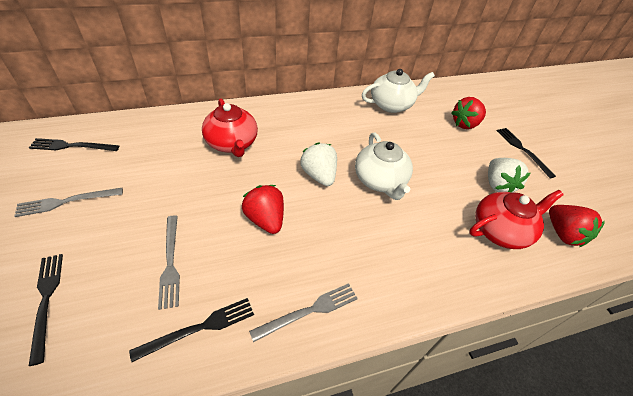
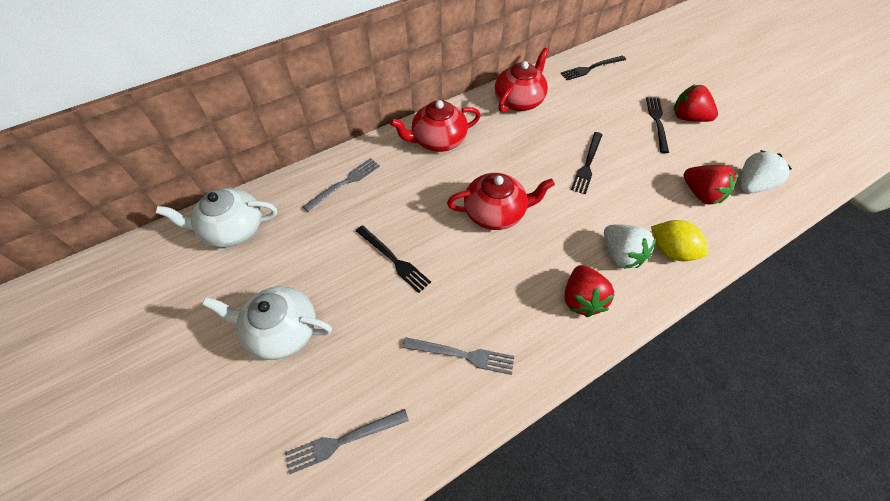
red teapot: [202,98,258,157] [469,190,564,249] = 2 -> [390,100,481,152] [447,173,555,230] [495,48,549,113] = 3
yellow lemon: none = 0 -> [651,220,709,261] = 1

